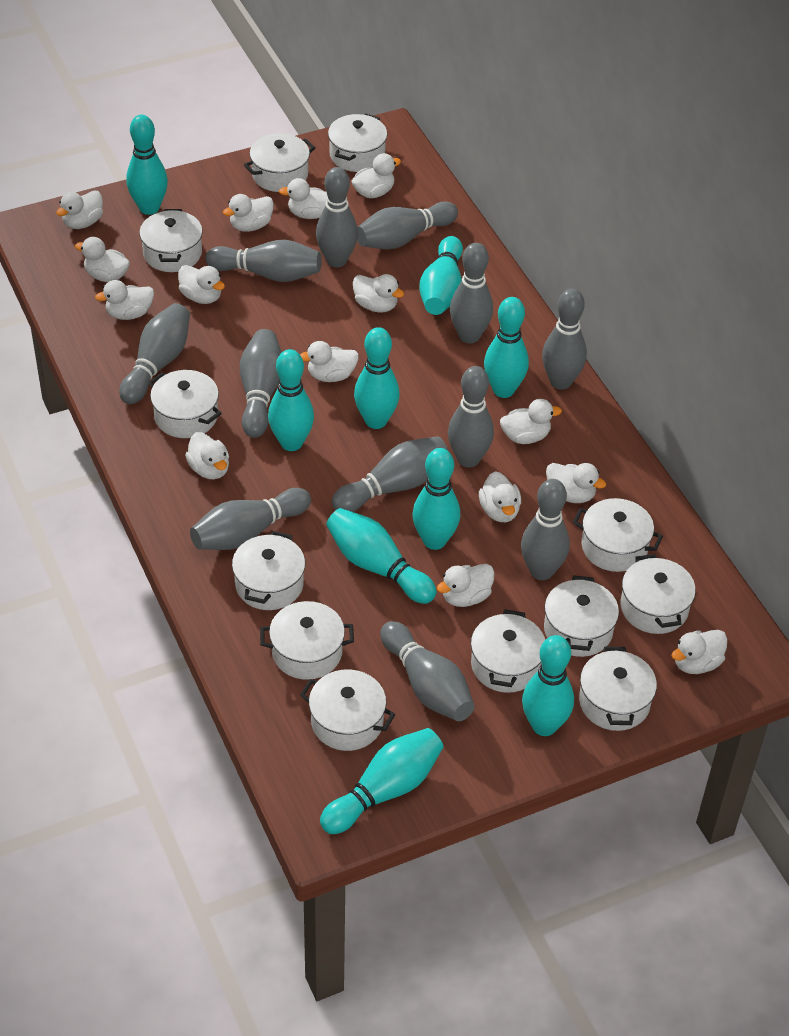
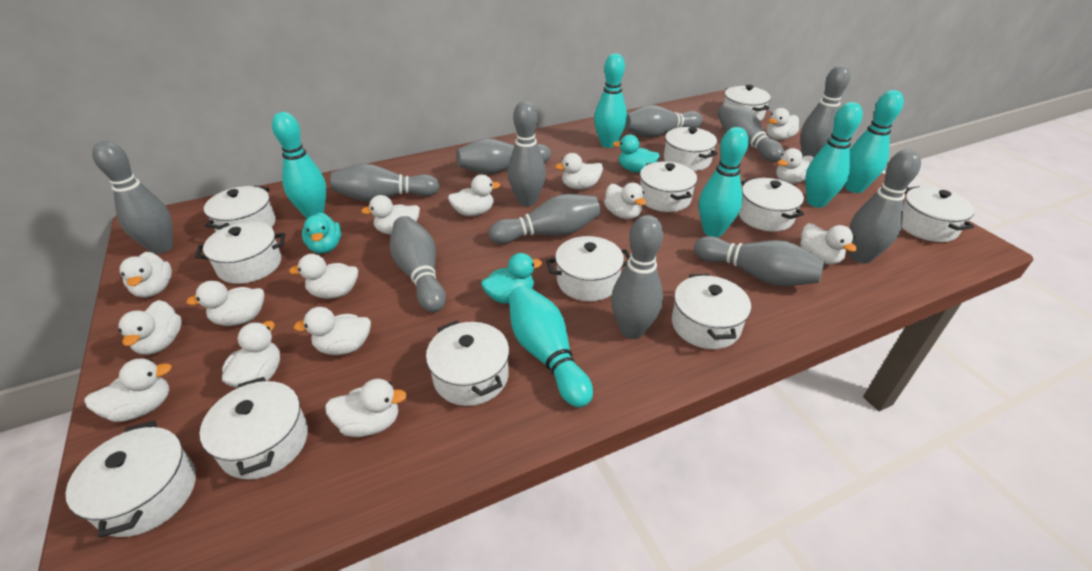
turquoise bowling pin: [126,115,168,215] [268,349,314,451] [320,728,443,834] [326,508,437,604] [354,327,400,429] [412,448,460,550] [419,236,463,315] [484,297,529,398] [522,635,574,736] = 9 -> [272,112,326,218] [509,285,593,407] [594,53,627,148] [699,127,749,237] [805,102,863,208] [845,90,904,193] = 6
turquoise duck: none = 0 -> [302,212,341,254] [481,253,542,304] [613,135,660,173] = 3

